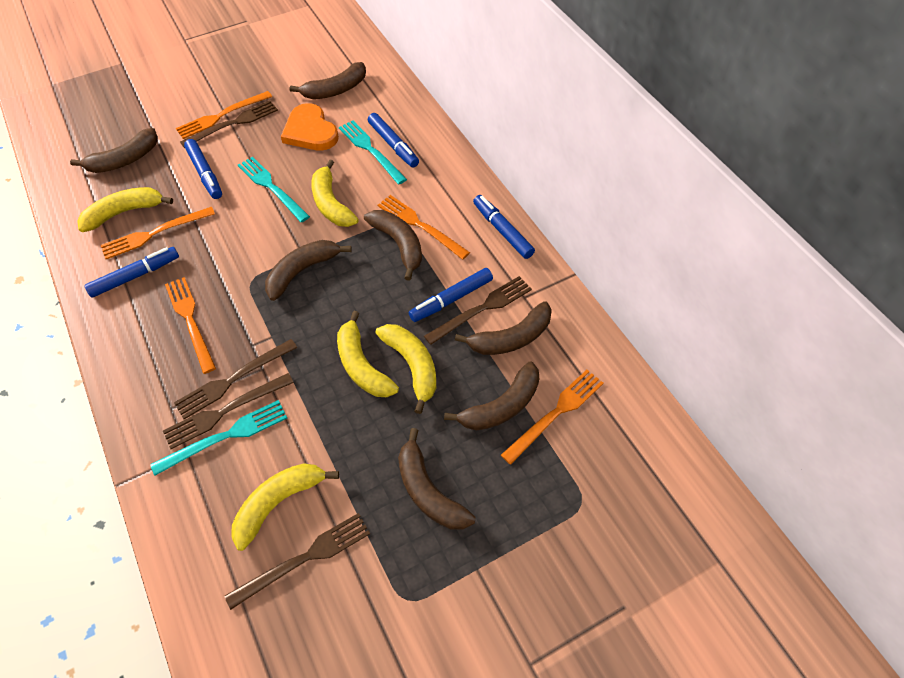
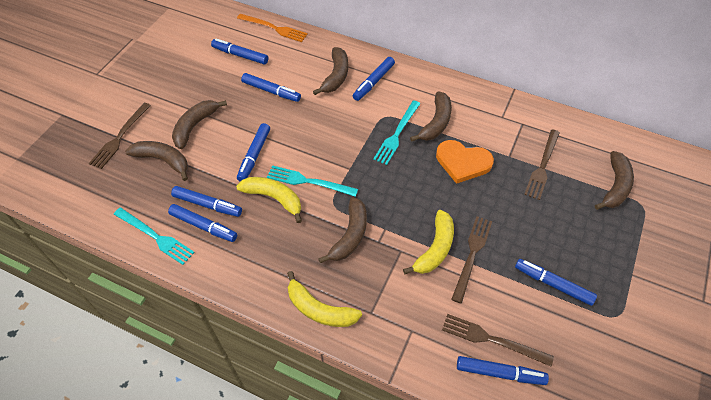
blue marker: [84,247,179,298] [184,139,222,199] [368,113,419,168] [409,268,493,322] [473,195,535,259] = 5 -> [168,204,237,242] [171,186,242,217] [211,39,268,65] [237,123,270,182] [241,73,301,102] [353,57,395,101] [457,356,549,385] [515,259,597,306] = 8
brown banana: [70,128,158,173] [265,240,352,301] [290,62,366,99] [364,210,422,281] [398,428,475,530] [444,361,539,430] [455,301,552,355] = 7 -> [125,141,188,181] [172,100,227,149] [313,47,348,95] [318,197,367,263] [410,91,452,141] [595,151,634,210] = 6
brown fork: [163,373,294,449] [174,339,297,419] [180,100,278,148] [225,513,370,610] [424,276,532,345] = 5 -> [89,103,151,169] [442,314,554,366] [451,216,492,303] [524,129,560,200] = 4
orange fork: [101,207,215,259] [165,277,216,374] [176,91,272,139] [378,195,470,260] [501,370,604,465] = 5 -> [237,14,308,42] = 1
yellow banana: [77,187,173,232] [231,463,339,551] [311,160,359,227] [337,311,399,397] [375,324,436,414] = 5 -> [236,177,302,223] [287,271,362,327] [403,210,454,274] = 3

